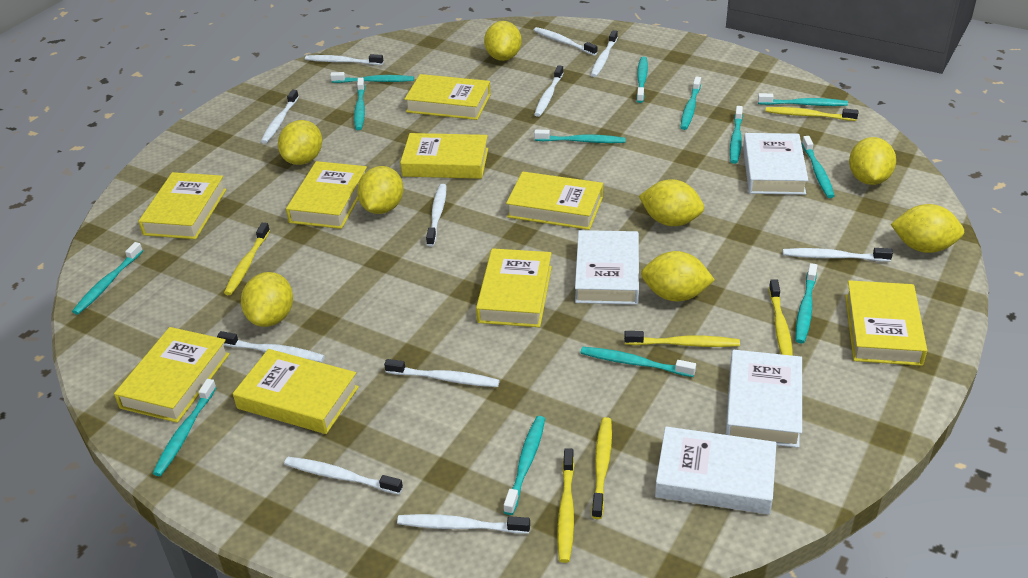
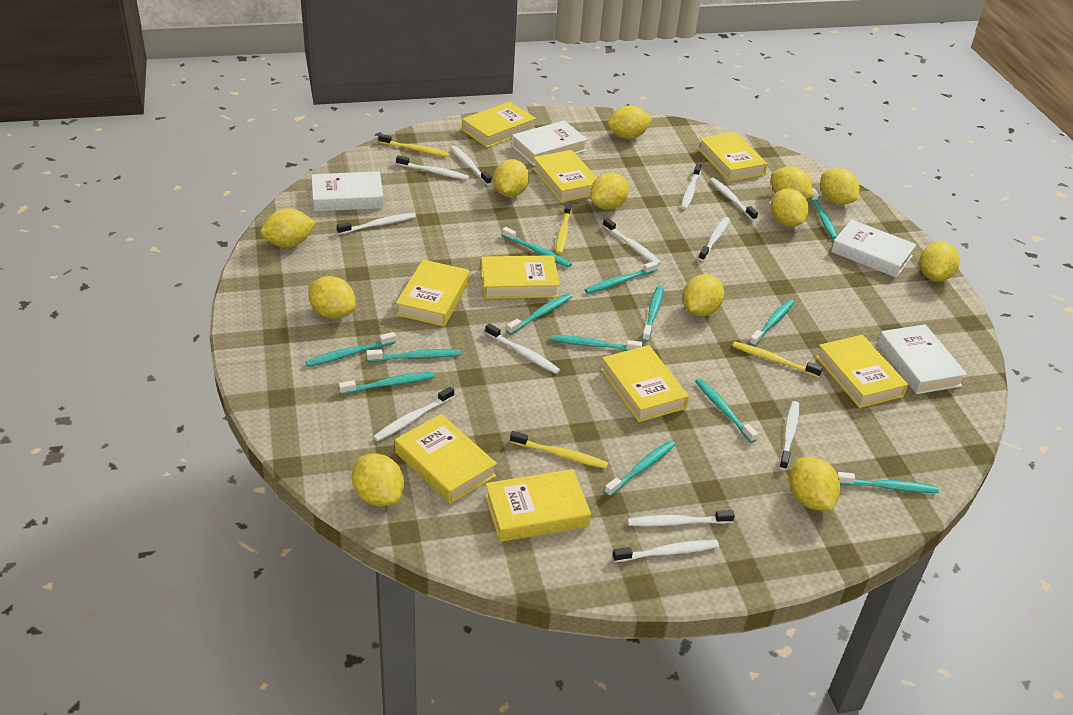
white toothbrush: [217,331,325,362] [261,90,299,144] [284,457,403,494] [305,54,383,65] [384,359,500,387] [397,514,530,534] [426,184,447,246] [534,27,597,56] [534,65,563,117] [591,30,618,77] [783,248,893,262] = 11 -> [337,213,416,235] [373,387,454,441] [396,155,469,180] [451,146,492,185] [485,323,560,374] [603,218,661,265] [613,540,719,562] [627,510,735,527] [681,164,702,209] [698,217,730,261] [710,178,758,221] [779,401,799,470] = 12
yellow lemon: [241,272,293,327] [278,120,322,165] [357,166,403,214] [484,21,522,61] [639,179,704,226] [641,251,715,301] [849,137,896,185] [891,204,965,253] = 8 -> [260,208,316,248] [308,276,356,319] [352,453,404,507] [493,159,529,197] [590,173,629,210] [608,105,652,139] [682,274,724,316] [771,166,813,199] [771,188,809,227] [789,457,841,510] [820,168,859,205] [919,241,959,282] = 12
yellow toothbrush: [224,223,270,295] [558,448,575,563] [592,417,612,519] [624,331,740,347] [765,107,858,121] [769,280,793,356] = 6 -> [378,134,450,157] [510,431,608,469] [556,202,572,254] [732,342,823,378] = 4

